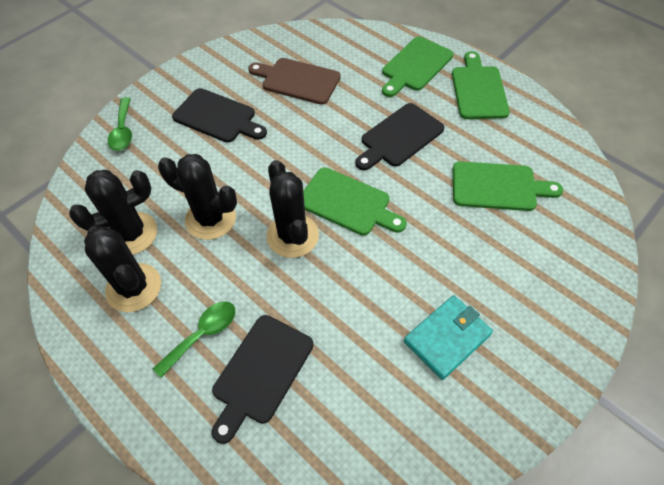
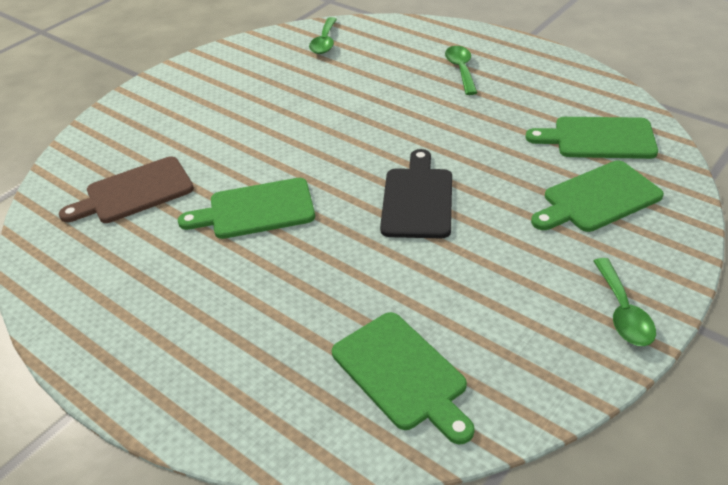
black cactus: [69,170,157,255] [84,226,161,312] [158,154,237,240] [266,160,319,258] = 4 -> none = 0
black cutting board: [172,88,267,143] [212,315,314,444] [355,103,444,170] = 3 -> [380,149,452,238] = 1
green spoon: [108,97,132,151] [153,301,236,378] = 2 -> [309,17,337,54] [445,46,478,95] [593,258,656,346] = 3
turquoise wallet: [404,295,493,380] = 1 -> none = 0

